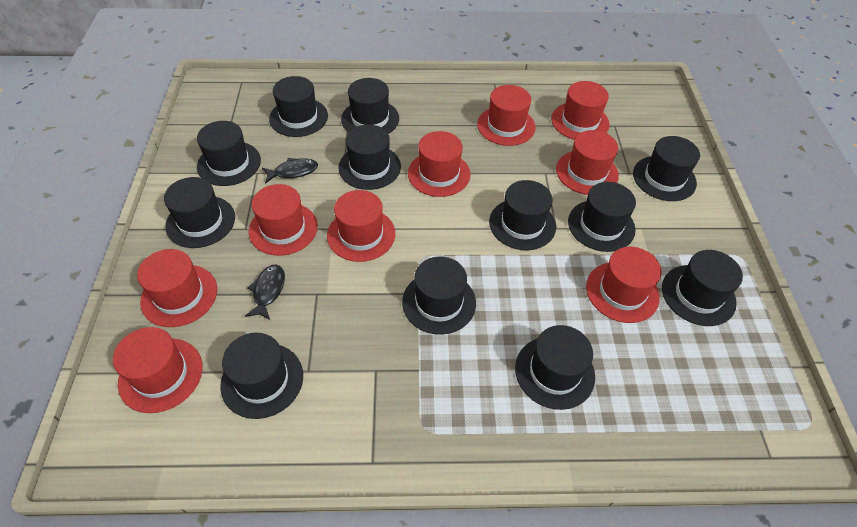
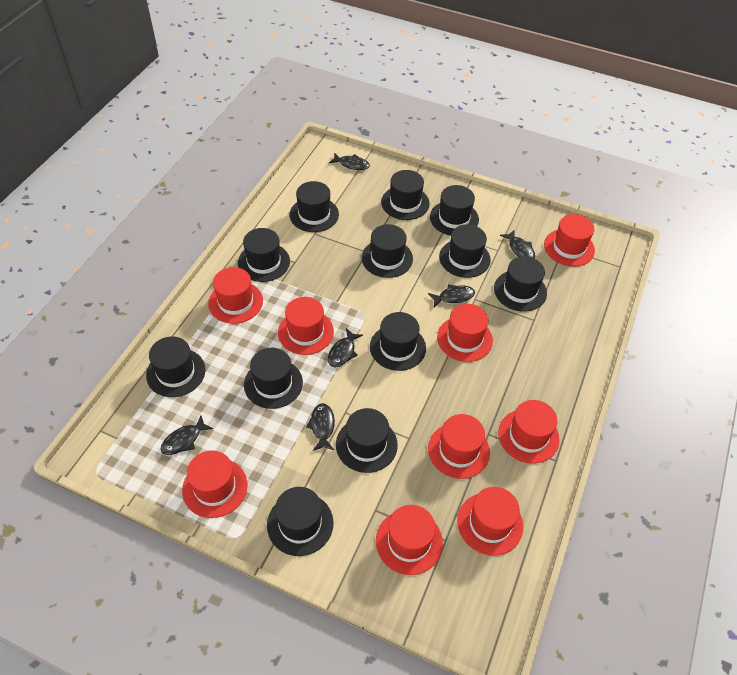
black fish: [245,265,285,320] [262,158,318,184] = 2 -> [160,416,213,455] [306,403,335,451] [328,328,363,368] [329,153,370,170] [428,284,475,307] [500,229,535,259] = 6

